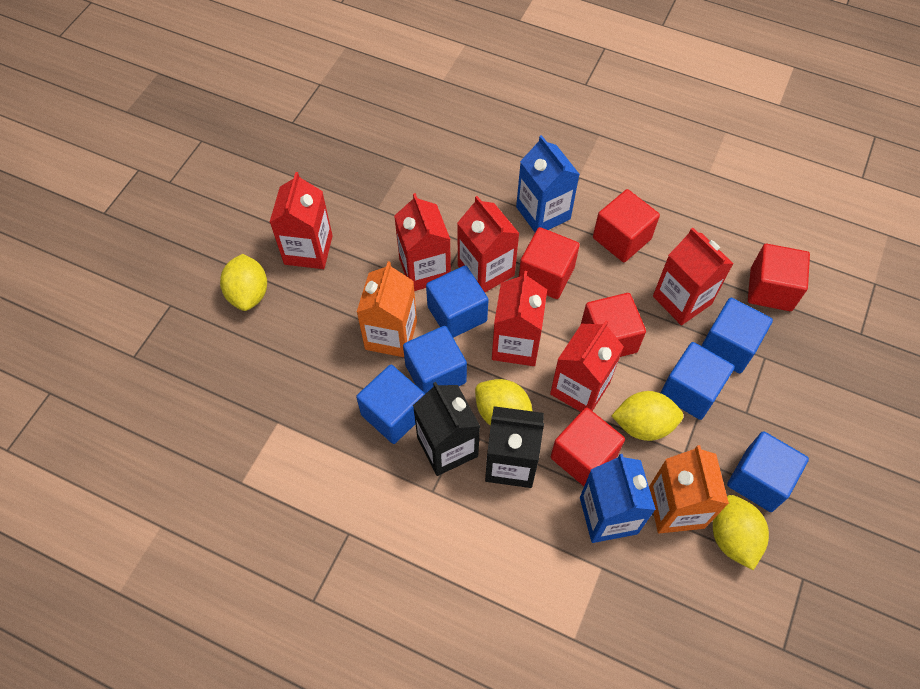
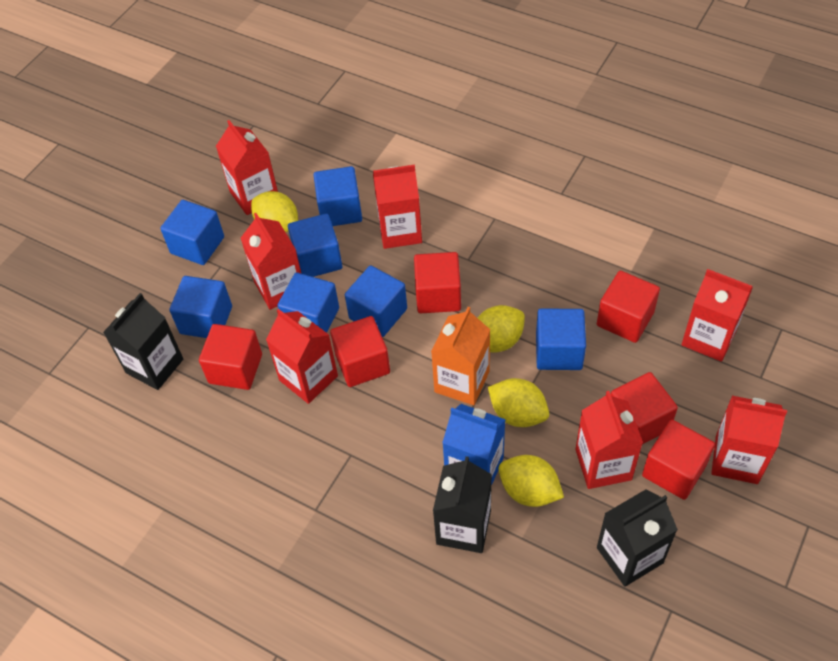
black carton: [413,382,480,476] [485,406,544,488] = 2 -> [103,293,183,390] [433,456,492,553] [597,489,678,587] = 3
blue carton: [516,135,580,232] [580,454,656,543] = 2 -> [442,404,506,484] = 1
blue cube: [356,365,425,444] [403,326,467,394] [426,265,489,338] [660,342,735,420] [701,298,773,374] [727,431,809,512] = 6 -> [160,200,224,265] [169,276,232,338] [278,272,339,333] [288,214,342,277] [314,166,362,226] [345,266,407,337] [536,309,586,370] = 7
orange carton: [357,261,417,357] [649,445,729,533] = 2 -> [431,307,490,405] = 1
red carton: [270,172,333,269] [394,193,451,291] [457,196,520,292] [492,271,547,366] [550,321,624,412] [653,227,733,326] = 6 -> [216,120,278,215] [241,213,301,310] [266,309,338,404] [373,165,422,249] [575,391,643,489] [681,269,753,362] [711,396,787,484] = 7
red cube: [519,227,580,299] [551,408,625,486] [581,293,646,357] [593,189,660,262] [748,244,810,311] = 5 -> [199,324,262,390] [330,316,390,387] [414,252,461,313] [597,271,660,343] [611,372,678,444] [642,420,715,500] = 6

